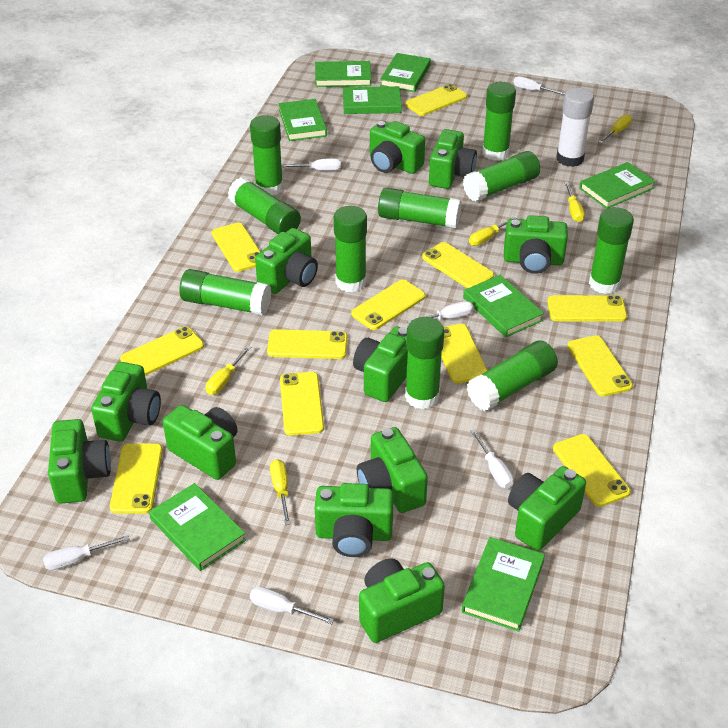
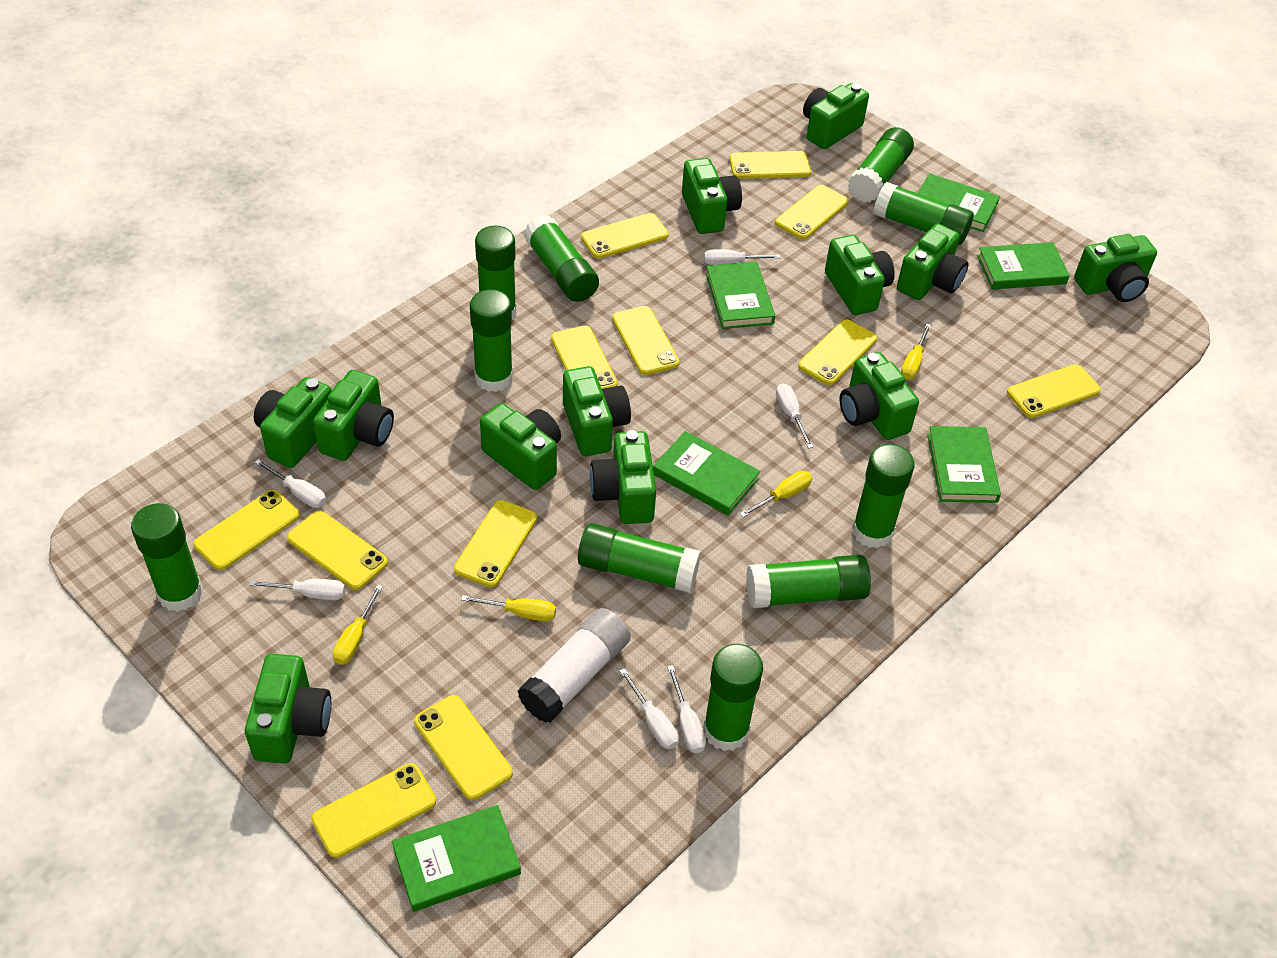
green book: [149,483,246,571] [279,99,327,141] [315,61,371,87] [343,86,402,114] [380,53,431,92] [462,537,545,632] [463,275,544,337] [579,162,655,209] = 8 -> [392,805,521,912] [653,431,760,516] [706,261,775,329] [918,173,1000,232] [927,426,1001,503] [977,242,1070,290] = 6
yellow screwdriver: [206,346,251,395] [270,459,291,525] [469,216,518,246] [564,182,585,222] [599,114,632,143] = 5 -> [333,585,383,665] [461,595,556,622] [740,471,812,517] [901,324,931,380] = 4

